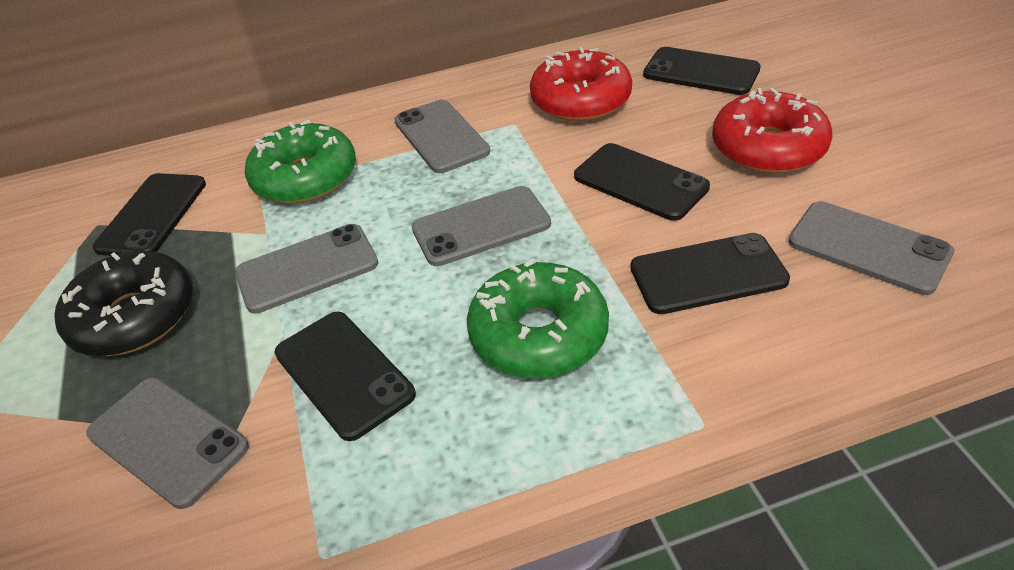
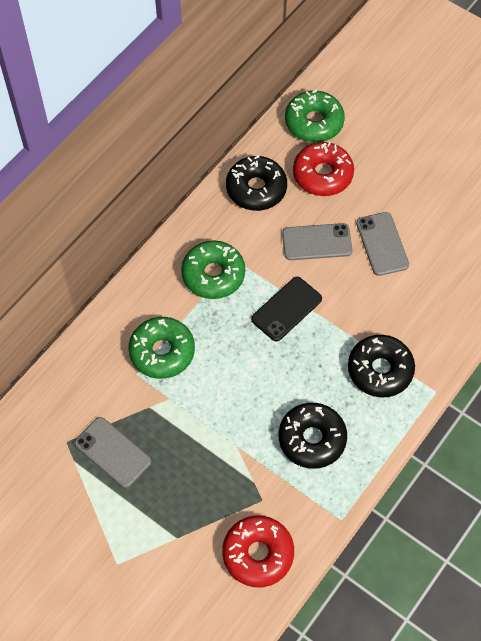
black donut: [54,251,193,356] = 1 -> [226,155,287,211] [279,403,347,469] [348,335,415,398] = 3
black phone: [93,173,206,256] [274,311,416,441] [574,143,710,221] [630,233,790,314] [643,47,761,95] = 5 -> [251,277,322,341] = 1
green donut: [245,120,356,204] [467,258,609,379] = 2 -> [129,317,195,379] [181,240,245,299] [285,90,345,142] = 3
grey phone: [86,377,249,509] [235,224,378,313] [394,100,490,173] [412,186,551,266] [788,201,954,295] = 5 -> [75,417,151,488] [282,223,353,260] [356,212,409,276] = 3

